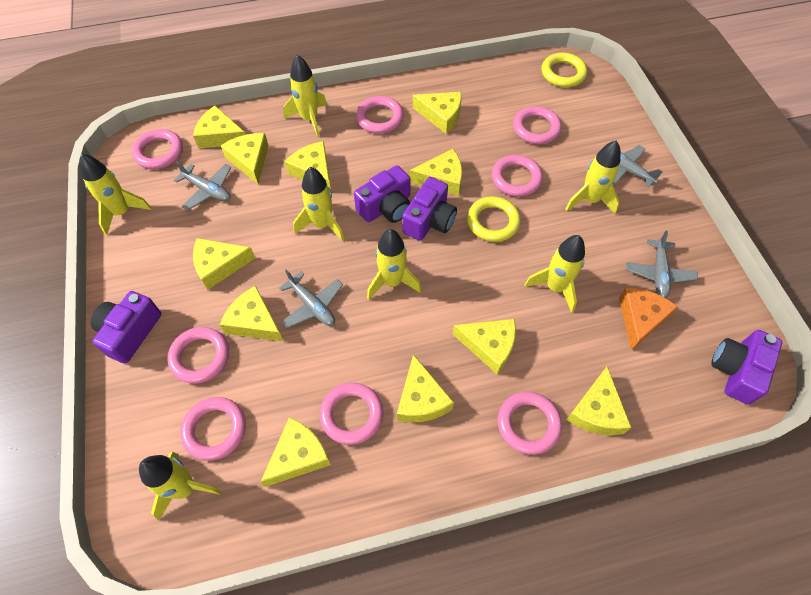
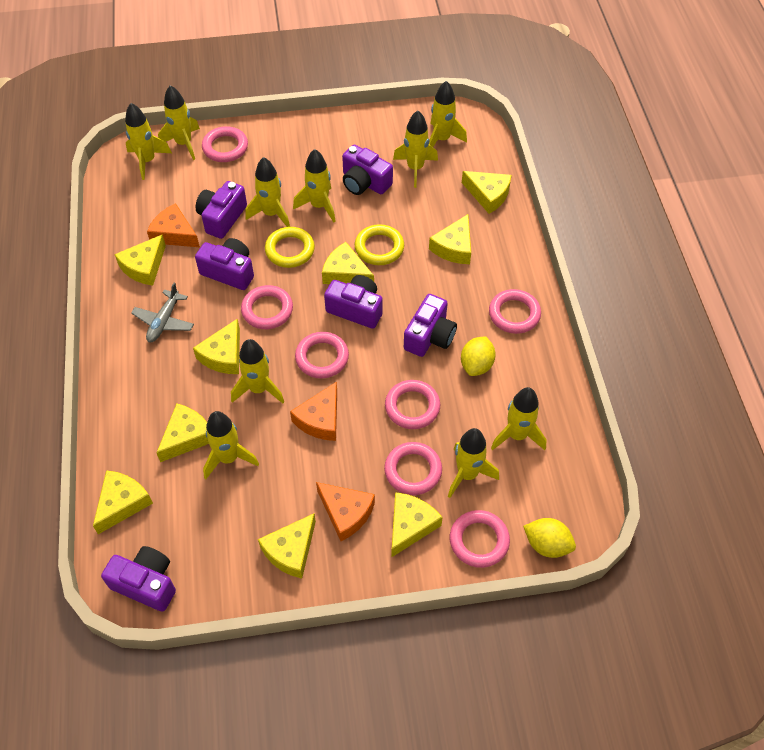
grey plane: [174,161,231,210] [279,269,343,328] [612,145,663,188] [626,231,698,298] = 4 -> [131,283,194,342] = 1
orange cheese: [619,287,678,350] = 1 -> [147,203,200,247] [290,382,337,441] [316,482,375,541] = 3
pink ring: [132,129,183,169] [167,327,229,384] [180,397,246,461] [320,382,383,445] [356,96,404,134] [492,155,543,197] [498,392,562,455] [513,106,562,144] = 8 -> [202,126,248,162] [241,285,293,329] [295,332,349,379] [384,442,442,495] [385,380,440,429] [450,510,510,568] [489,289,541,334] = 7
purple camera: [91,291,161,364] [354,165,410,223] [402,177,457,241] [711,330,782,404] = 4 -> [101,546,176,612] [195,238,254,290] [196,181,247,239] [324,275,383,329] [342,145,393,195] [404,294,457,357] = 6
yellow cheese: [193,106,246,148] [193,238,255,290] [220,286,283,341] [221,133,269,184] [261,417,331,487] [285,141,331,189] [397,354,454,422] [409,149,462,196] [413,92,462,134] [453,319,516,374] [566,367,631,435] = 11 -> [93,470,153,534] [114,235,166,286] [157,403,209,462] [193,319,240,374] [258,513,316,578] [322,242,374,284] [391,492,443,558] [429,214,471,264] [462,171,511,214] = 9
yellow lemon: none = 0 -> [461,336,496,376] [523,518,576,558] = 2
yellow rocket: [79,154,152,235] [139,452,222,521] [283,55,327,137] [293,167,344,241] [367,229,422,300] [524,235,585,313] [565,141,621,214] = 7 -> [125,103,172,180] [158,85,200,160] [203,411,259,479] [231,339,284,403] [245,157,290,227] [293,149,336,222] [393,111,438,188] [429,81,467,147] [448,428,499,498] [491,387,547,450] = 10

